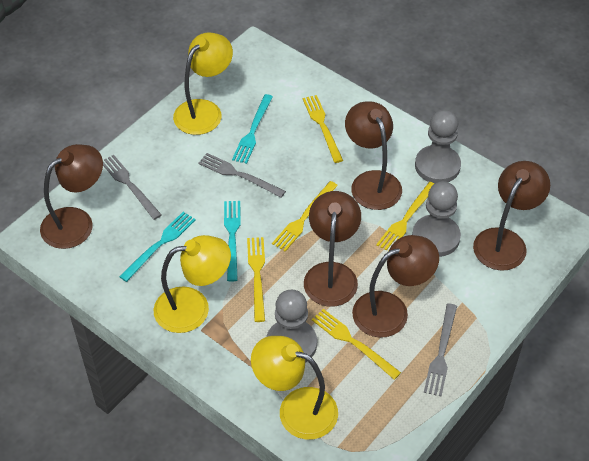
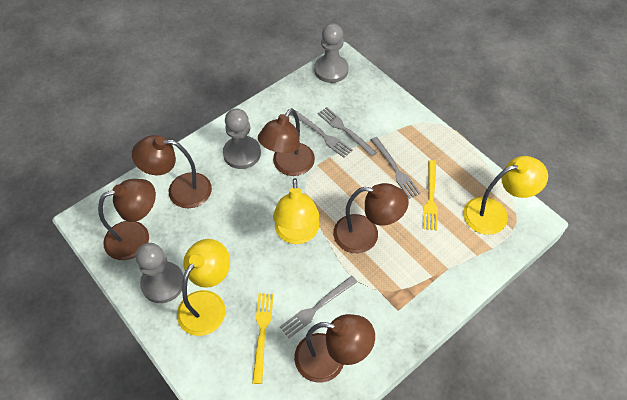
grey fork: [103,155,161,220] [198,153,286,198] [424,303,457,397] = 3 -> [280,276,357,338] [290,110,353,158] [318,107,377,157] [371,137,421,199] = 4
turquoise fork: [119,212,196,282] [224,201,241,282] [232,94,273,164] = 3 -> none = 0
yellow fork: [247,237,265,322] [272,181,338,252] [303,95,343,163] [312,309,401,380] [376,182,435,251] = 5 -> [252,293,274,384] [423,160,438,231] = 2

